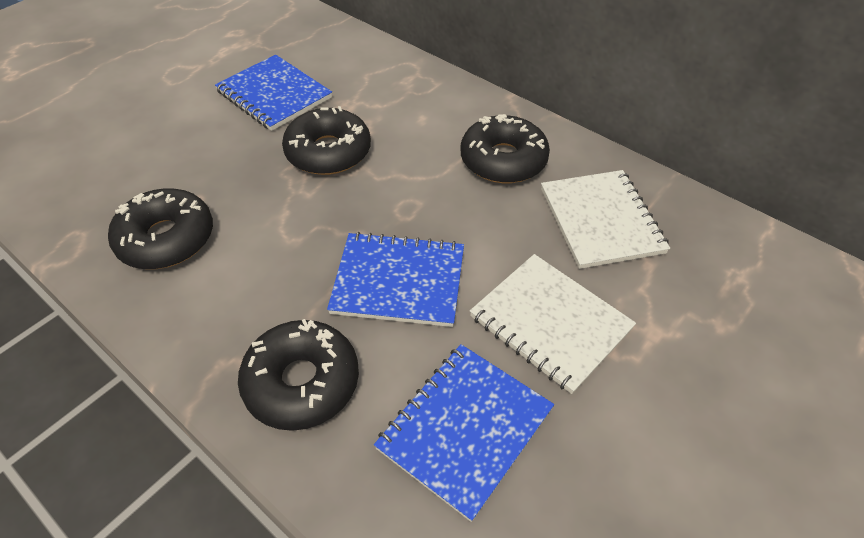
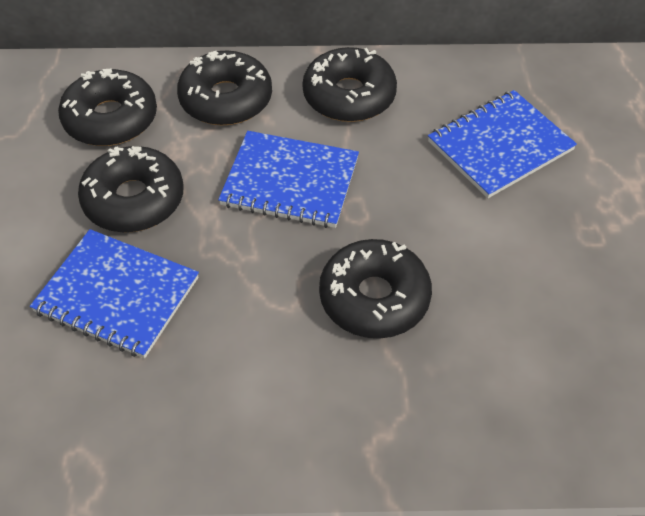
black donut: [108,189,213,269] [238,319,359,431] [282,106,371,175] [461,114,550,183] = 4 -> [58,69,157,146] [78,146,183,233] [177,51,272,125] [302,47,397,122] [319,239,432,339] = 5
white notebook: [470,254,636,394] [541,170,670,269] = 2 -> none = 0

